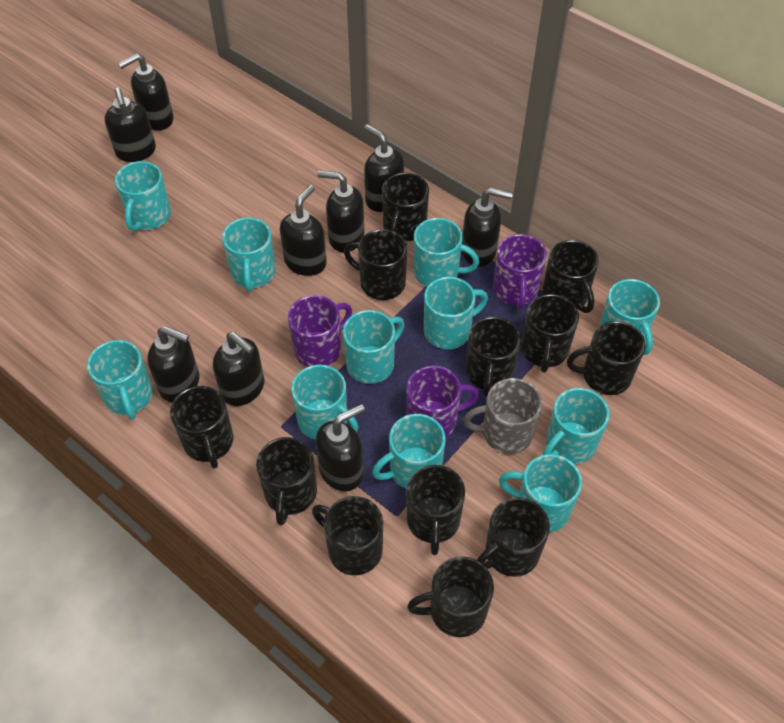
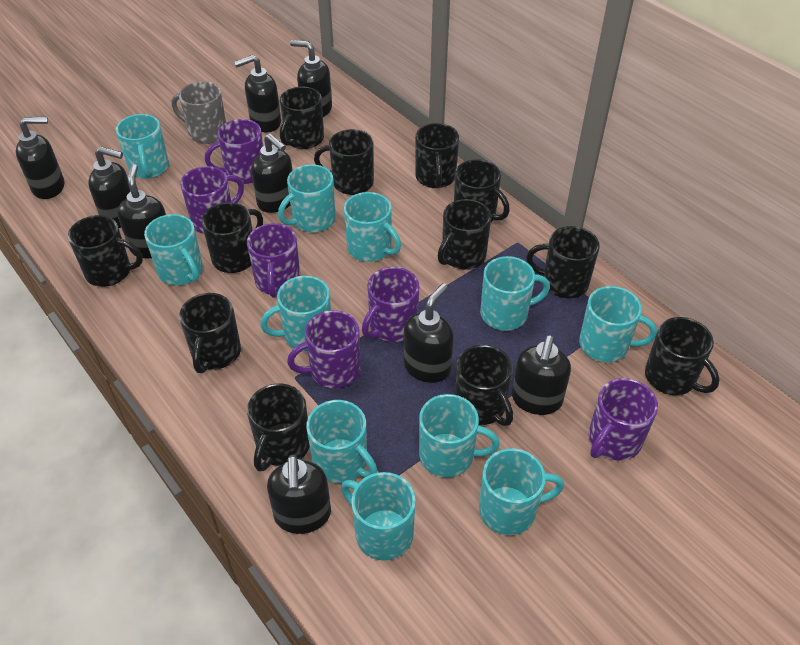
purple mug: [288,295,352,367] [407,366,479,437] [493,234,547,309] = 3 -> [180,166,244,234] [205,119,263,184] [247,223,300,298] [287,310,361,388] [362,267,420,342] [589,378,658,461] = 6

